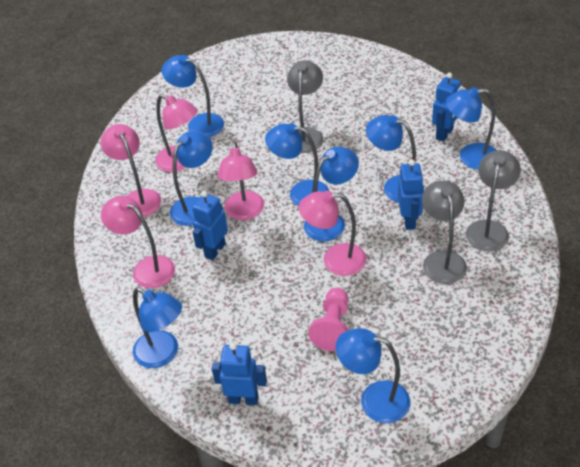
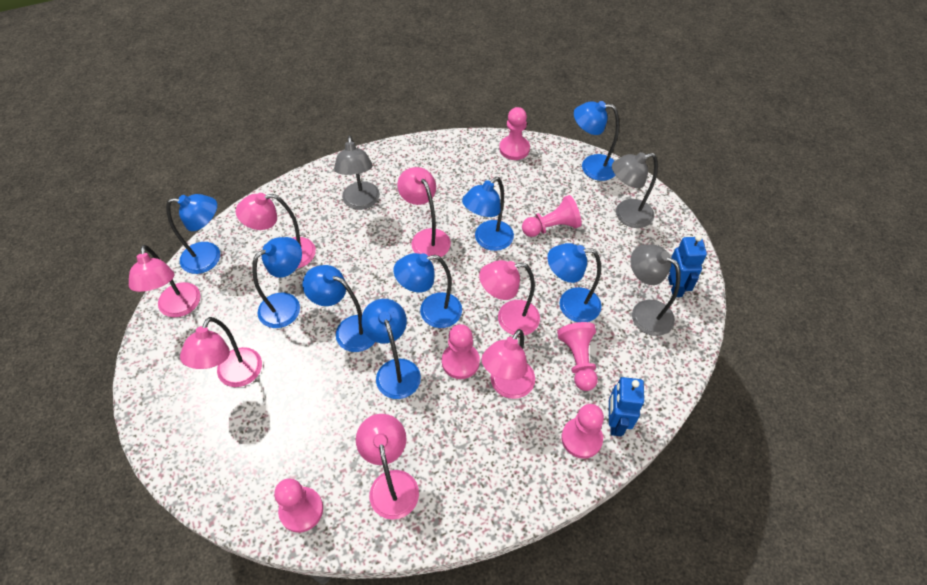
blue robot: [192,191,228,260] [212,342,267,405] [398,160,424,230] [432,73,461,142] = 4 -> [609,377,644,436] [668,235,707,297] = 2
pink lamp: [101,124,161,217] [101,196,175,288] [155,94,198,172] [217,141,264,220] [299,191,366,276] = 5 -> [129,245,201,317] [180,317,262,387] [236,193,316,268] [356,414,419,520] [397,167,451,260] [479,260,540,336] [482,329,535,399] = 7
pink pawn: [308,287,348,351] = 1 -> [274,478,323,533] [442,324,480,379] [499,107,530,160] [522,195,582,237] [557,322,598,391] [561,404,604,459] = 6

